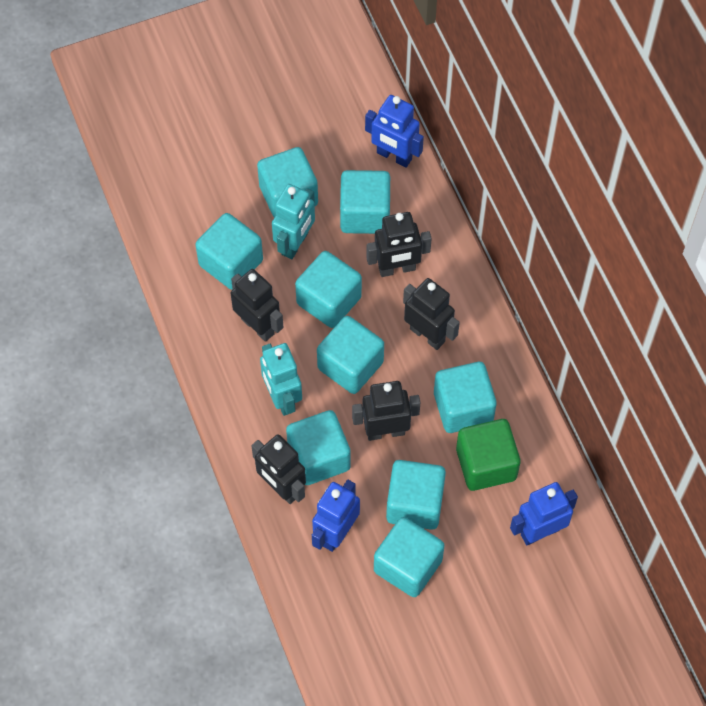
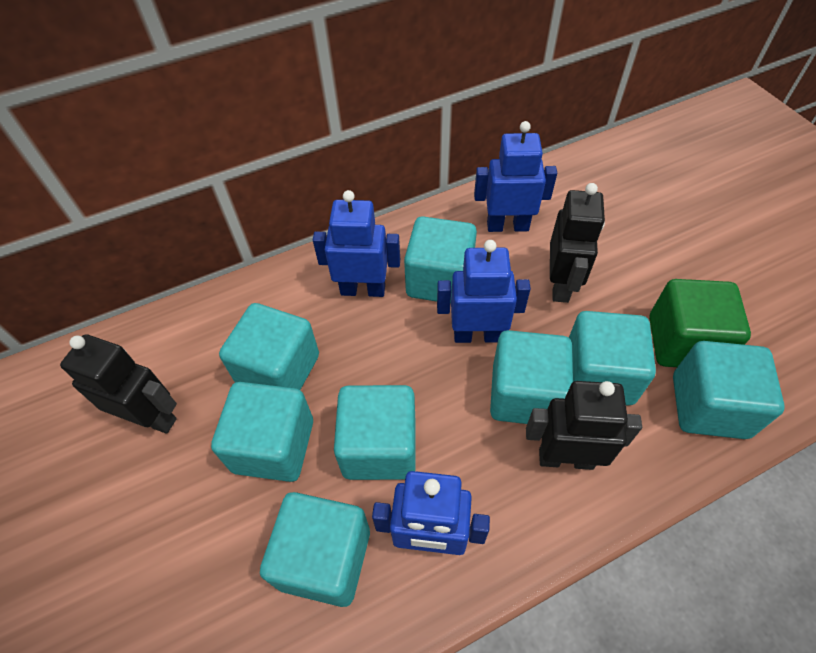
black robot: [231,269,284,342] [251,434,306,504] [352,381,420,441] [366,212,432,277] [403,278,460,350] = 5 -> [60,334,177,434] [526,381,642,470] [550,183,605,303] = 3
blue robot: [312,480,360,552] [365,95,424,168] [510,482,578,545] = 3 -> [313,190,400,297] [372,471,490,555] [437,240,531,343] [474,121,557,232] = 4
turquoise cube: [195,213,263,290] [257,147,318,218] [286,410,351,485] [295,251,362,328] [317,316,384,394] [340,170,390,234] [374,517,445,597] [386,460,446,530] [434,362,497,433] = 9 -> [211,382,313,482] [219,303,319,390] [260,492,370,607] [334,385,416,480] [404,216,477,304] [490,330,573,424] [569,311,656,406] [673,341,785,439] = 8
turquoise robot: [260,343,302,416] [272,184,315,259] = 2 -> none = 0

